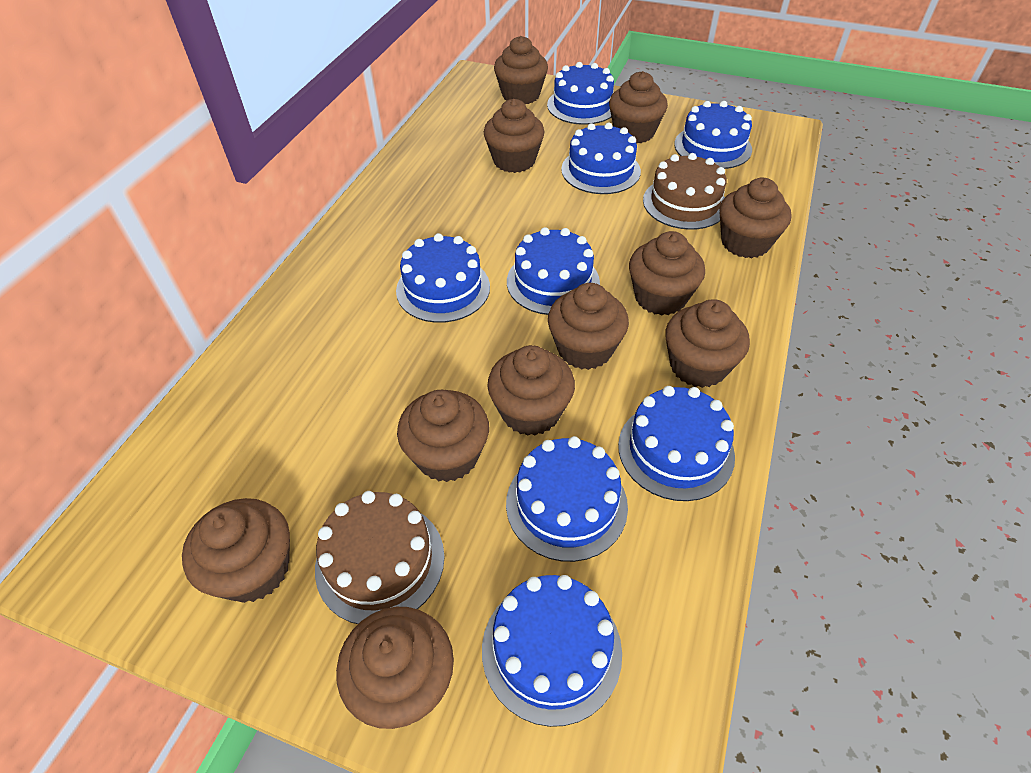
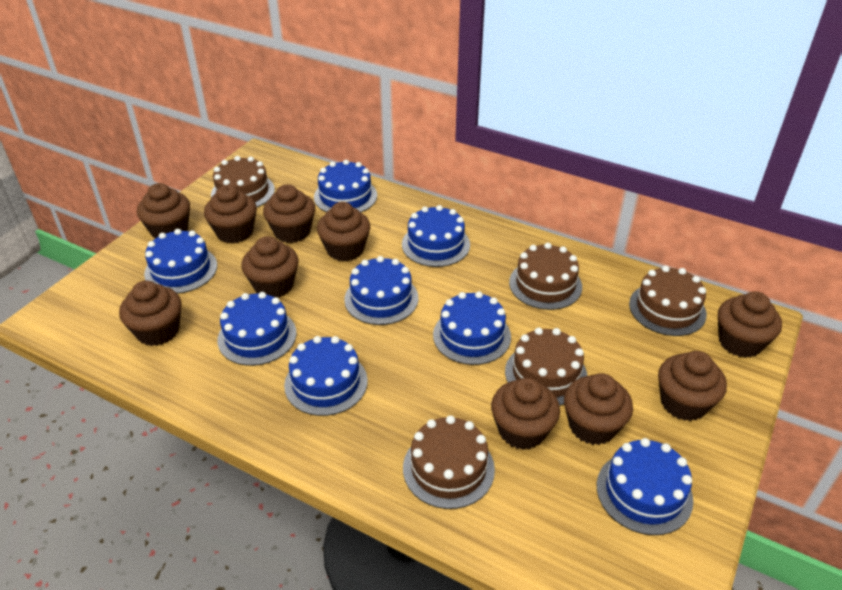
brown cake: [315,491,445,624] [643,153,727,230] = 2 -> [211,156,275,207] [403,415,495,509] [505,327,587,406] [509,243,582,310] [629,266,707,336] = 5
brown cupcake: [182,498,290,603] [336,607,454,729] [397,390,489,482] [484,99,545,173] [487,345,575,436] [494,36,548,104] [548,283,629,370] [609,71,668,144] [629,231,705,316] [665,299,750,388] [719,178,791,258] = 11 -> [119,281,182,346] [137,183,190,239] [204,185,257,244] [242,236,298,298] [263,184,315,243] [317,202,370,262] [491,378,560,450] [564,373,633,445] [658,351,727,421] [718,291,782,358] = 10

